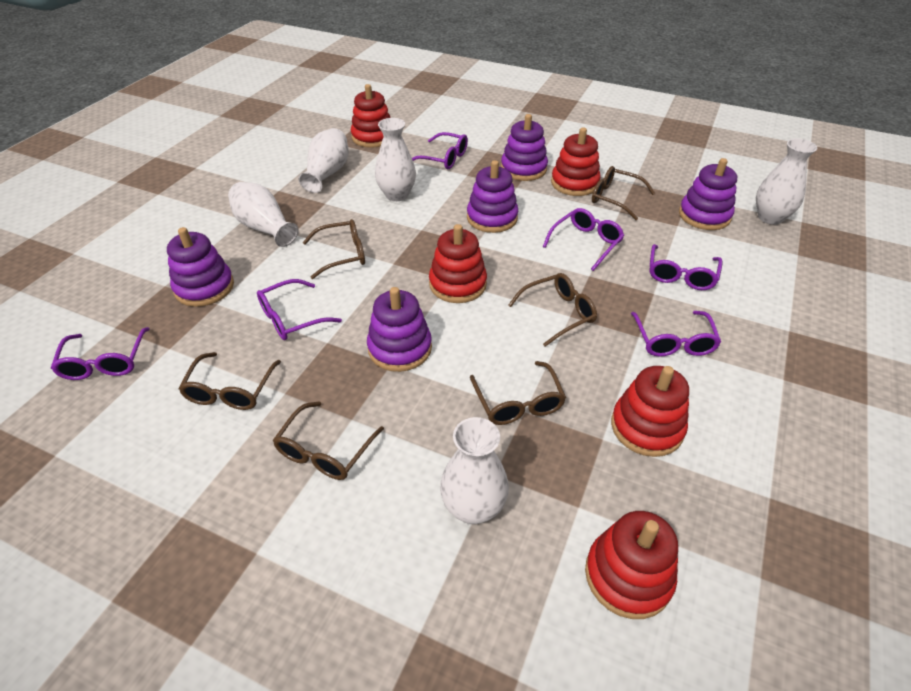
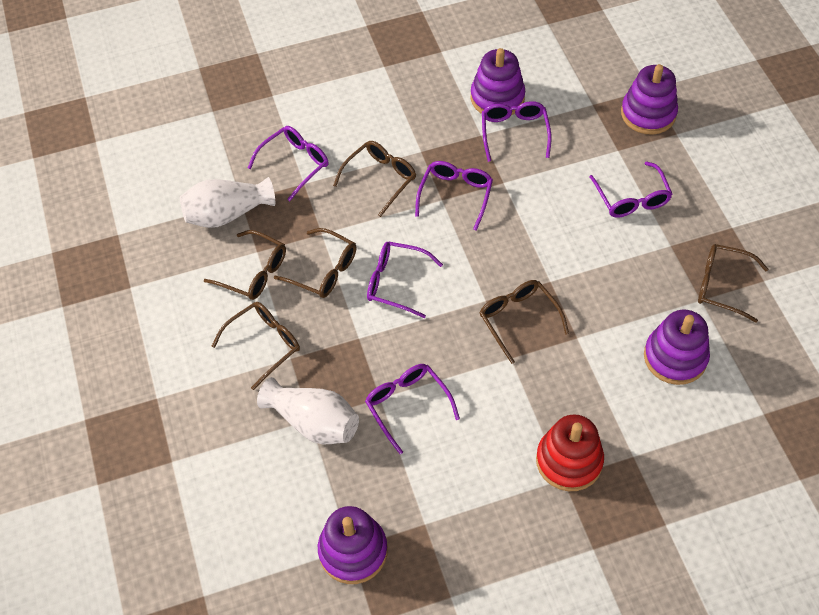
purple stacking toy: [167,227,234,307] [367,287,432,372] [467,160,518,233] [501,114,548,181] [679,158,737,230] = 5 -> [318,506,388,584] [471,48,525,115] [621,64,678,135] [644,310,710,385] = 4
red stacking toy: [351,84,391,148] [429,224,487,303] [551,127,600,196] [585,511,678,619] [611,366,689,457] = 5 -> [536,414,604,491] = 1
white vase: [228,182,299,247] [298,128,349,193] [375,118,416,201] [440,417,509,525] [756,138,817,225] = 5 -> [180,177,275,228] [257,377,359,444] = 2

